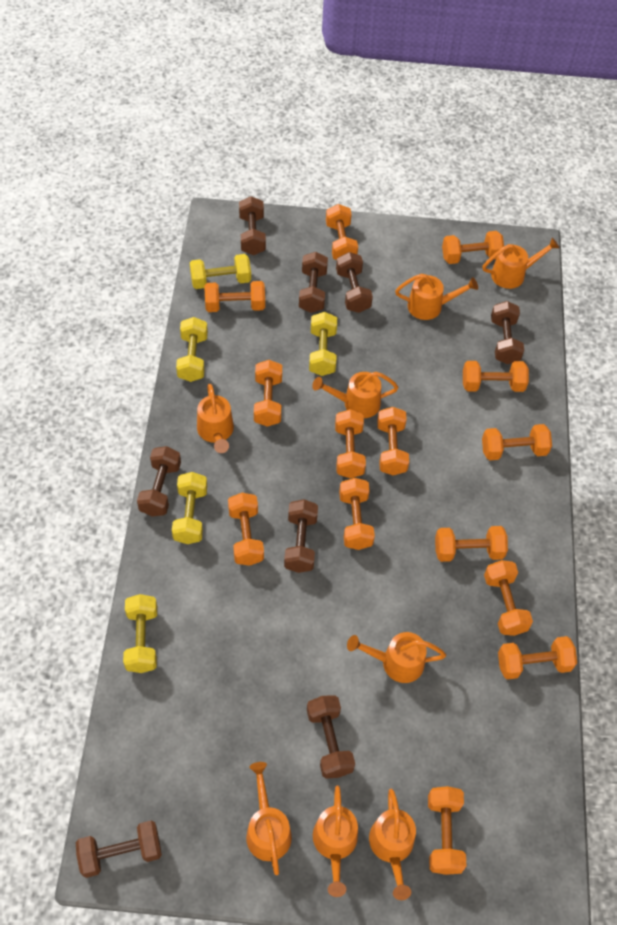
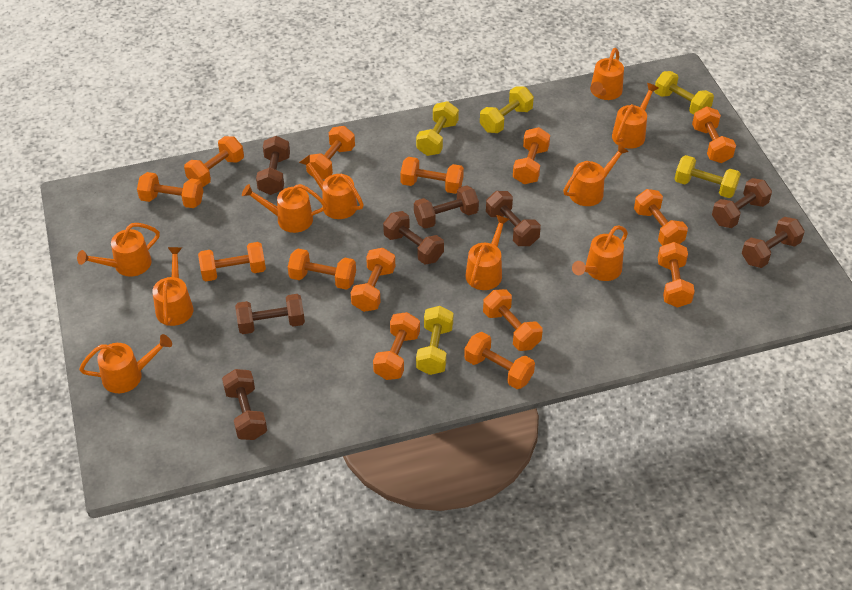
orange watering can: [197,384,234,453] [246,762,292,875] [312,372,398,418] [313,786,358,897] [347,632,446,683] [369,789,416,900] [395,273,478,320] [482,237,559,289] = 8 -> [77,223,160,277] [79,334,172,393] [152,247,193,326] [242,184,327,233] [299,155,364,219] [465,215,510,290] [563,143,629,206] [572,225,628,281] [590,48,624,100] [612,83,659,149] = 10

